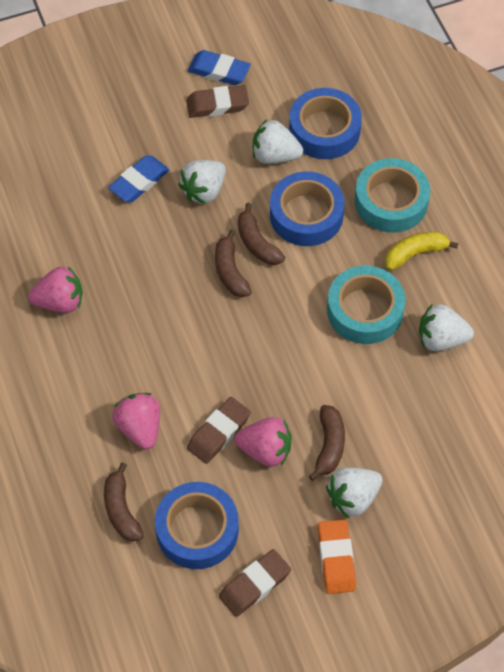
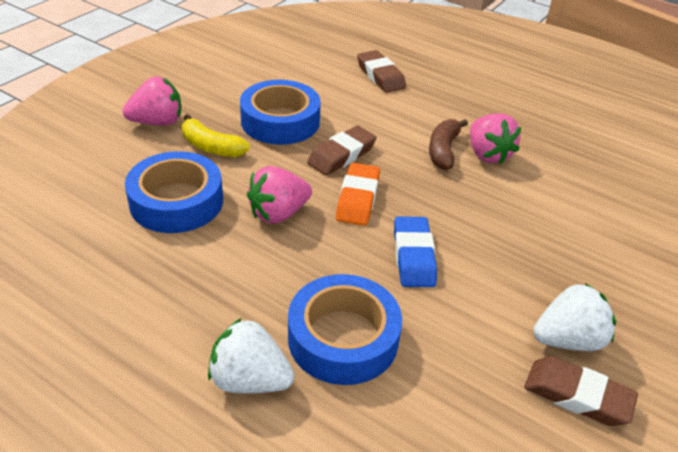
blue eraser: [108,155,169,202] [188,50,251,85] = 2 -> [394,216,437,287] = 1
brown banana: [104,462,144,542] [215,229,252,297] [238,203,285,265] [309,405,345,481] = 4 -> [429,119,468,170] = 1
turquoise tape: [327,266,405,344] [355,158,430,233] = 2 -> none = 0
white strawberry: [178,160,226,204] [253,119,303,164] [326,467,383,518] [419,304,474,351] = 4 -> [208,318,294,393] [533,283,616,351] = 2

